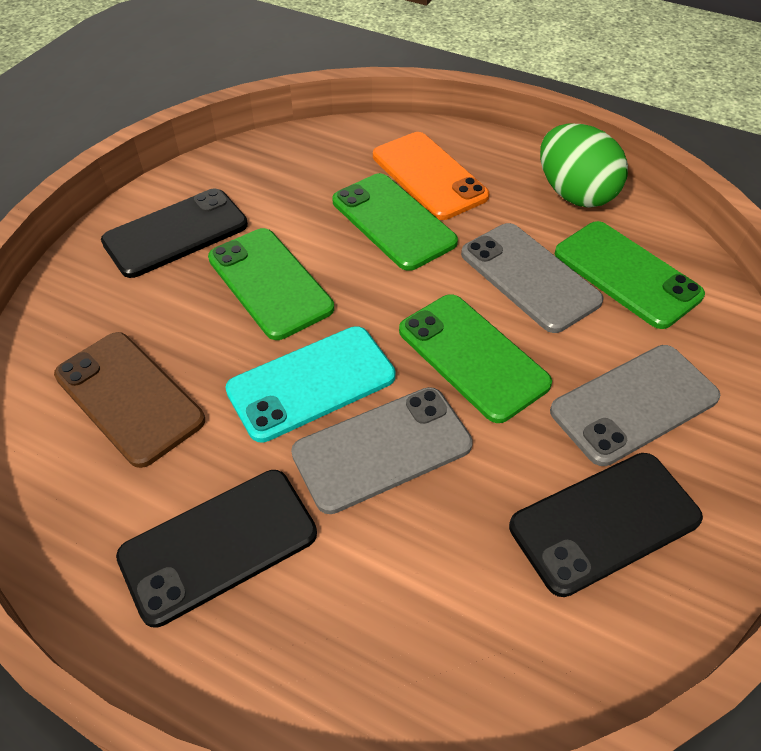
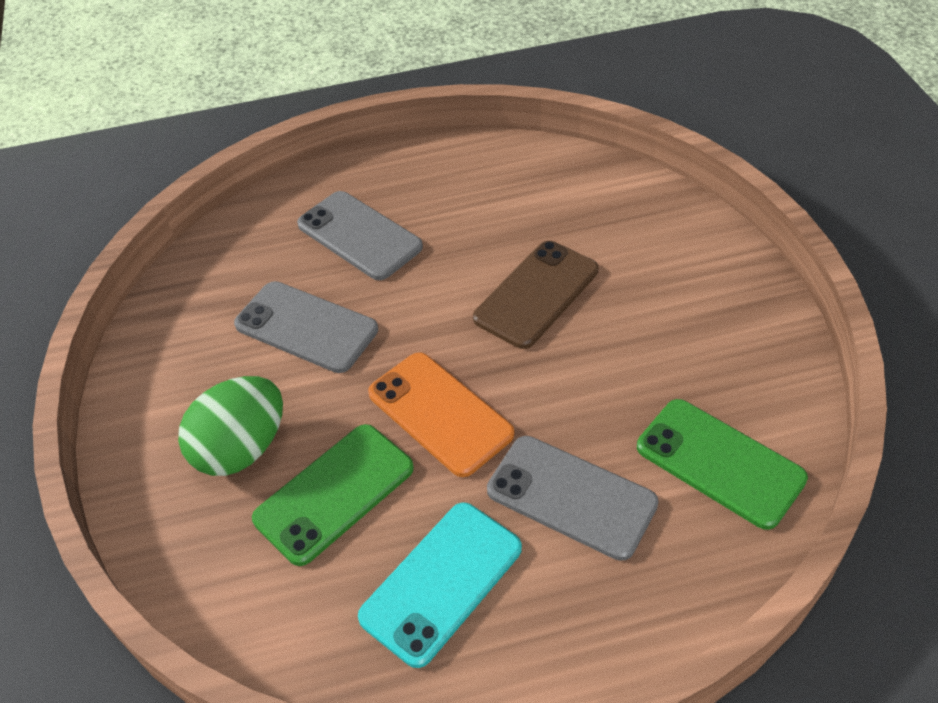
black phone: [101,189,248,278] [116,470,317,628] [509,453,703,597] = 3 -> none = 0
green phone: [208,228,334,340] [332,173,458,271] [399,294,552,423] [555,221,705,329] = 4 -> [252,424,414,566] [637,399,808,530] = 2

